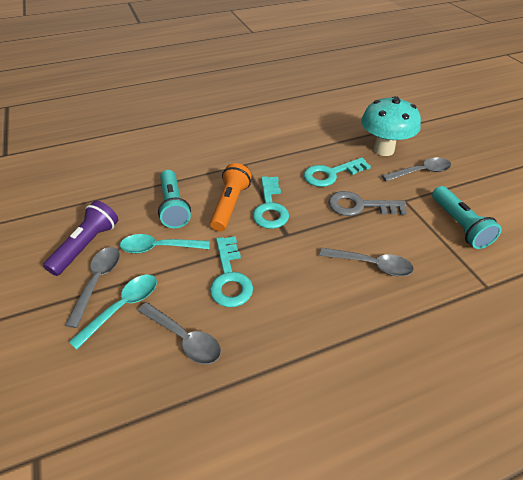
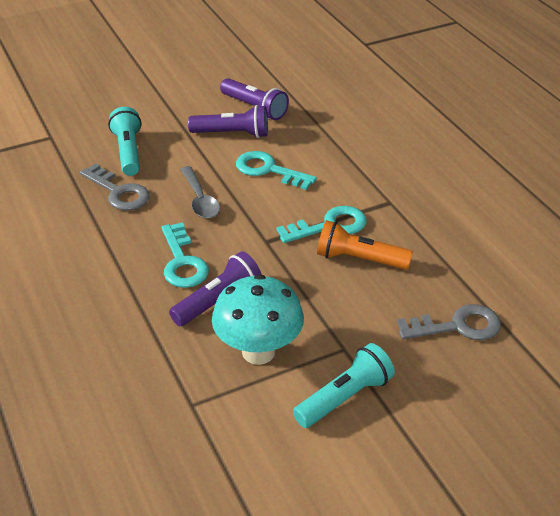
grey key: [329,191,407,216] = 1 -> [80,163,150,210] [397,304,501,340] = 2
grey spoon: [65,247,120,328] [138,302,221,364] [320,248,414,276] [382,158,451,181] = 4 -> [180,166,220,219] = 1
purple flashlight: [43,201,118,276] = 1 -> [169,251,262,326] [188,105,268,138] [220,78,289,120] = 3
turquoise spoon: [69,275,157,350] [120,234,210,253] = 2 -> none = 0

